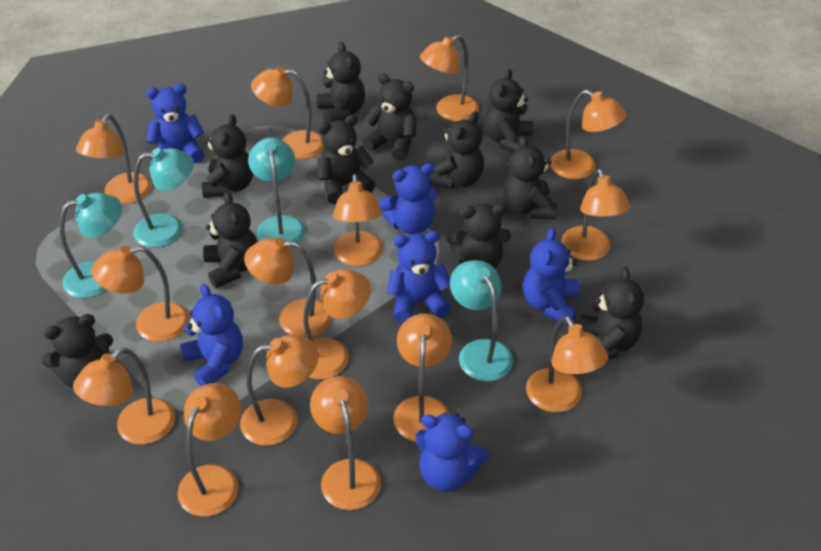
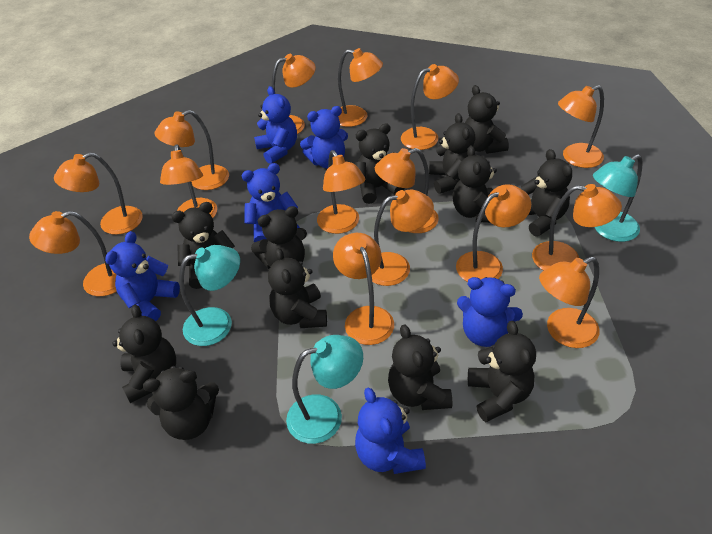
black teddy bear: [42,314,113,389] [202,114,253,198] [203,192,257,288] [317,42,365,123] [318,115,375,204] [363,74,416,161] [430,111,484,189] [447,204,511,268] [484,68,533,153] [503,136,557,219] [580,267,644,359] = 11 -> [112,305,176,403] [143,366,219,440] [171,202,235,289] [251,206,307,269] [268,248,327,328] [355,124,404,204] [388,324,452,410] [429,113,476,194] [453,145,497,223] [465,85,509,154] [468,321,536,422] [521,149,572,236] = 12
turquoise lamp: [60,192,122,298] [133,148,194,248] [248,137,305,248] [450,260,513,381] = 4 -> [179,245,240,346] [286,335,363,444] [593,154,642,242] = 3

